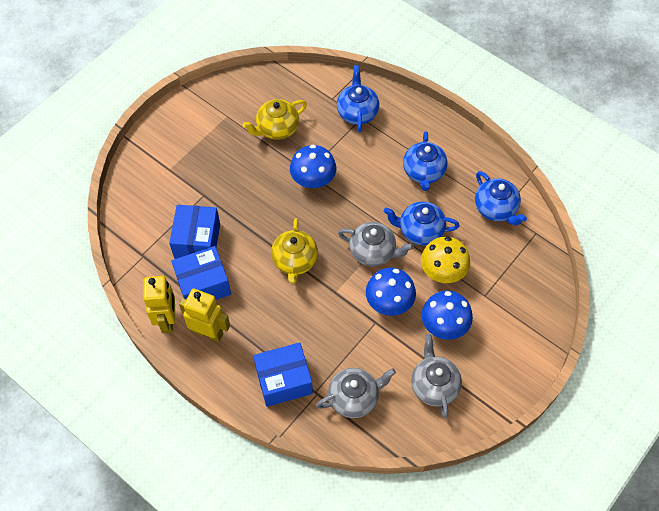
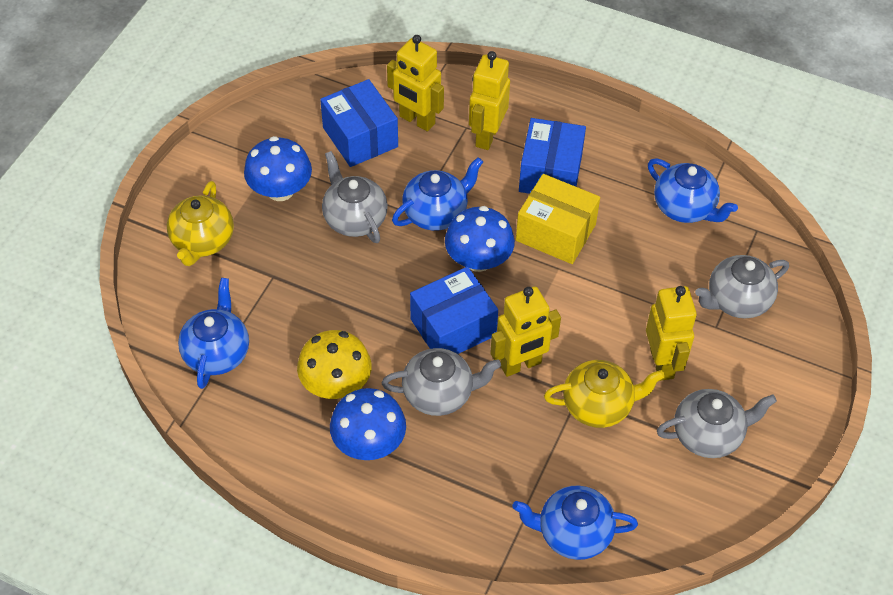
grey teapot: [316,368,396,418] [338,222,414,266] [411,334,462,418] = 3 -> [322,151,388,243] [382,348,501,416] [657,389,777,458] [695,255,789,318] = 4
yellow box: none = 0 -> [516,174,600,264] = 1
yellow robot: [143,276,175,333] [179,289,230,342] = 2 -> [387,35,444,131] [469,51,510,150] [490,287,561,377] [646,286,697,381] = 4

